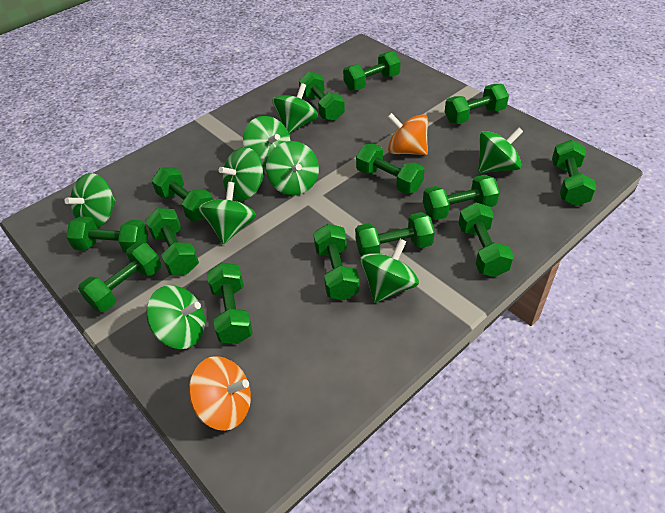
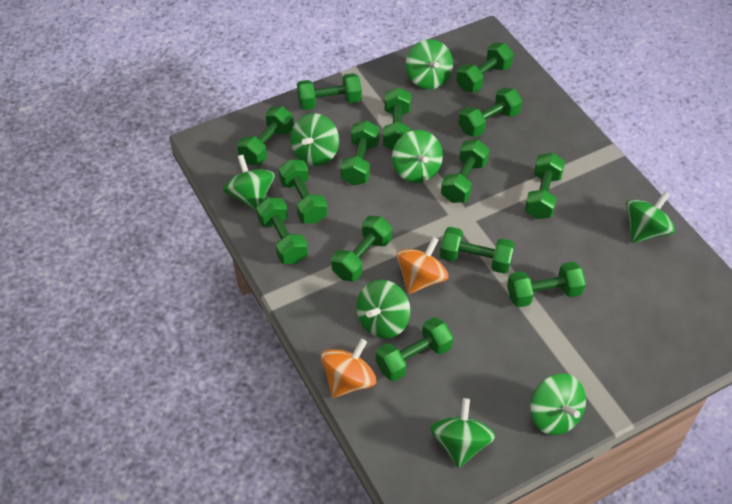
green spinning top: [64,173,116,228] [146,285,205,349] [198,182,256,244] [219,147,264,201] [243,116,291,167] [266,141,319,195] [272,83,318,133] [360,239,419,303] [478,128,523,173] = 9 -> [223,155,275,211] [290,113,339,166] [356,279,410,338] [392,130,443,183] [406,39,453,89] [430,398,495,468] [530,373,586,435] [626,191,675,243] = 8

